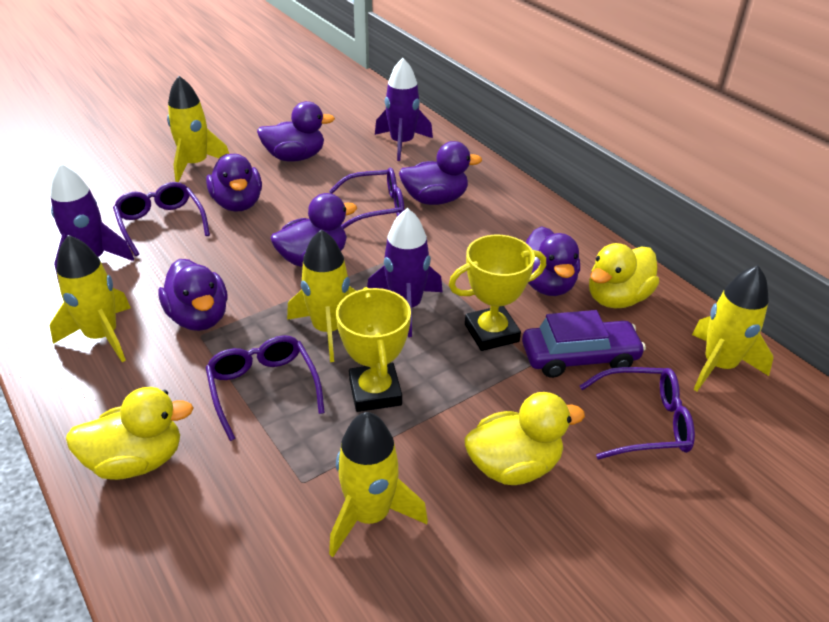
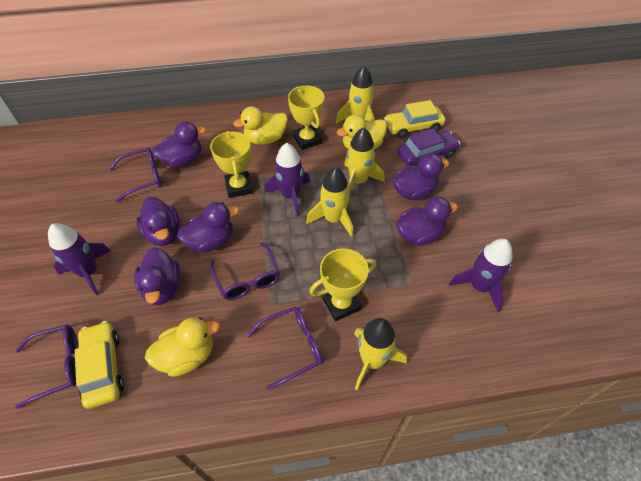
yellow car: none = 0 -> [75,321,124,409] [384,100,446,138] = 2
yellow rocket: [50,235,131,362] [167,76,229,182] [287,229,356,362] [329,412,428,557] [692,265,773,391] = 5 -> [306,167,353,237] [336,65,375,123] [344,127,385,192] [354,318,407,390] = 4
yellow trophy: [336,287,411,412] [449,235,546,351] = 2 -> [210,131,253,198] [288,85,324,150] [310,248,376,321] = 3

